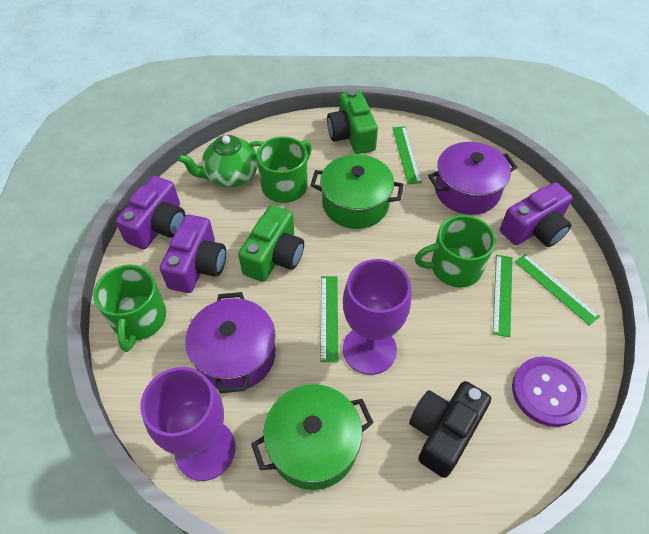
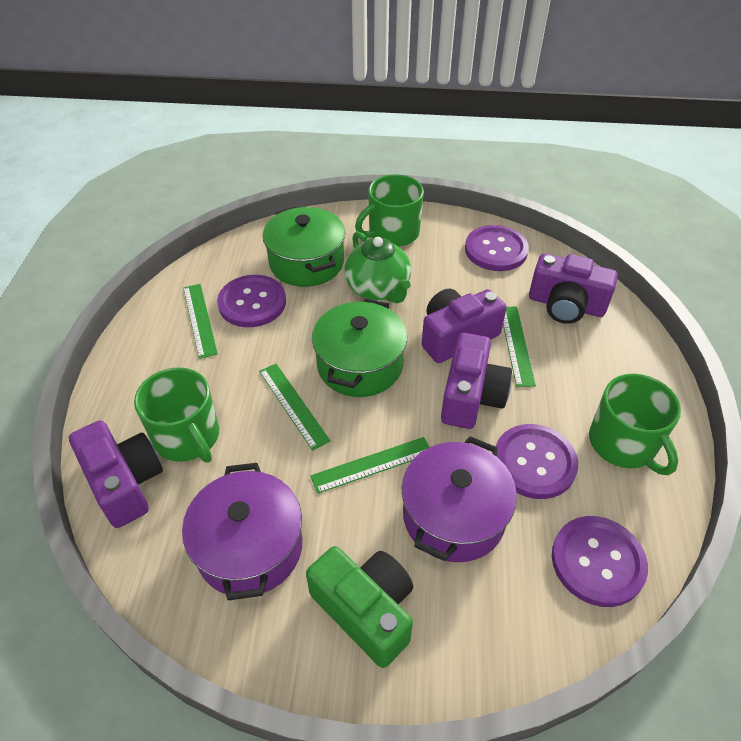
black camera: [409,381,491,478] = 1 -> none = 0
green camera: [238,205,304,282] [327,90,378,154] = 2 -> [306,546,413,668] = 1
purple button: [512,357,587,427] = 1 -> [217,275,286,327] [465,225,529,271] [496,424,579,499] [552,516,648,607] = 4
purple camera: [116,176,185,249] [160,215,226,293] [500,182,573,247] = 3 -> [69,420,163,528] [422,289,506,363] [441,333,512,429] [529,254,618,324] = 4
purple goblet: [140,367,236,481] [343,259,411,375] = 2 -> none = 0

